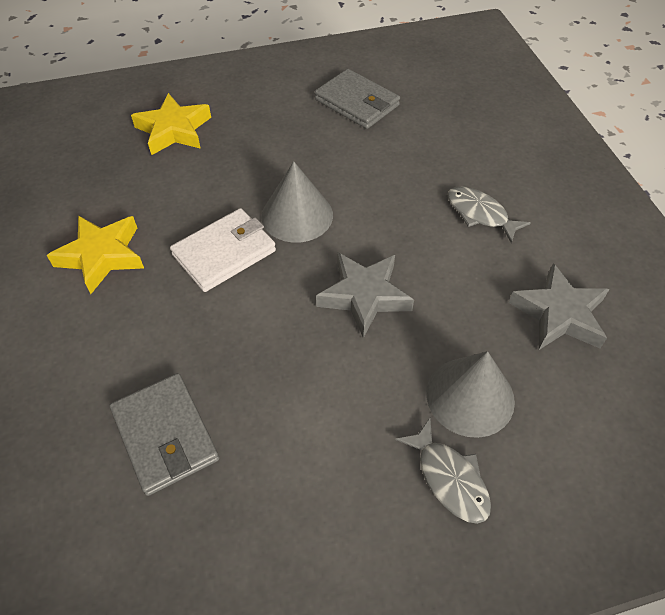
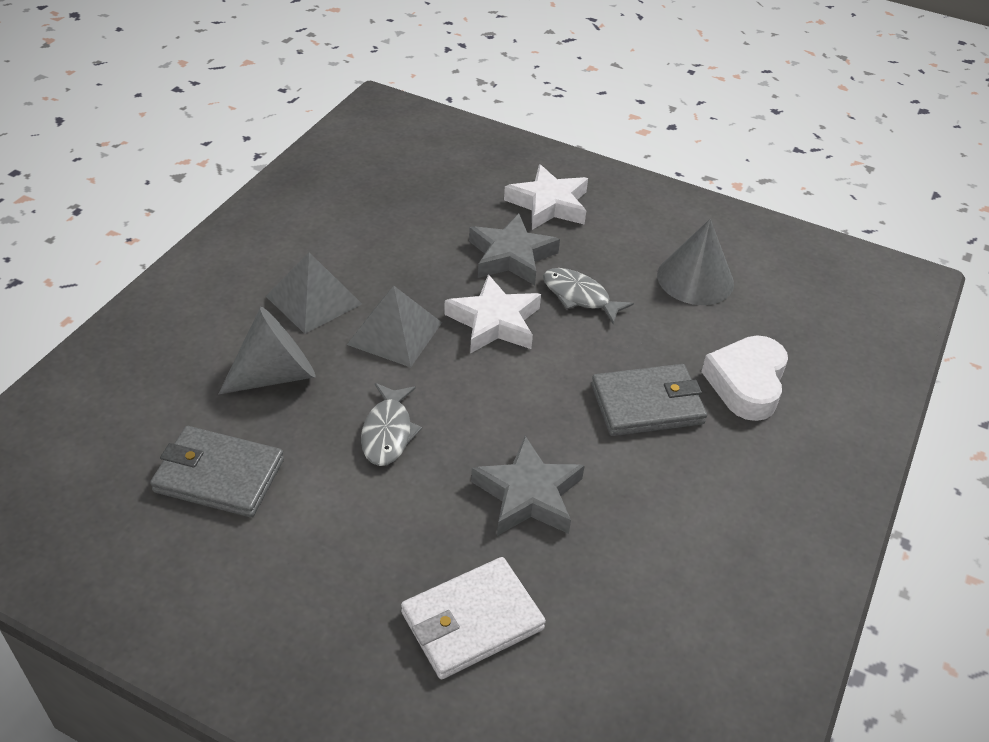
grey pyramid: none = 0 -> [266,252,362,334] [347,286,442,367] = 2
white heart: none = 0 -> [701,336,788,421] = 1
white star: none = 0 -> [444,274,541,354] [504,164,588,230] = 2
yellow star: [47,216,144,294] [131,93,211,155] = 2 -> none = 0

